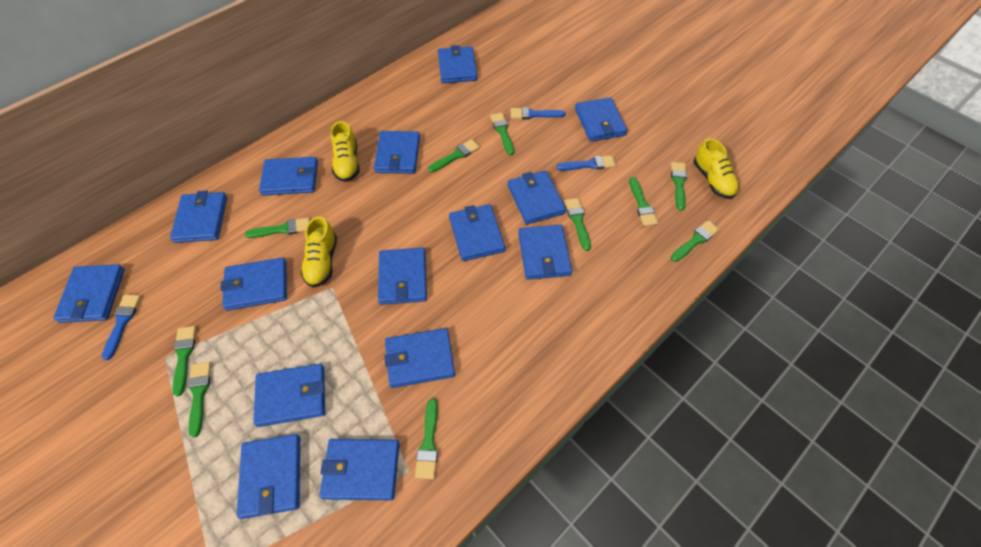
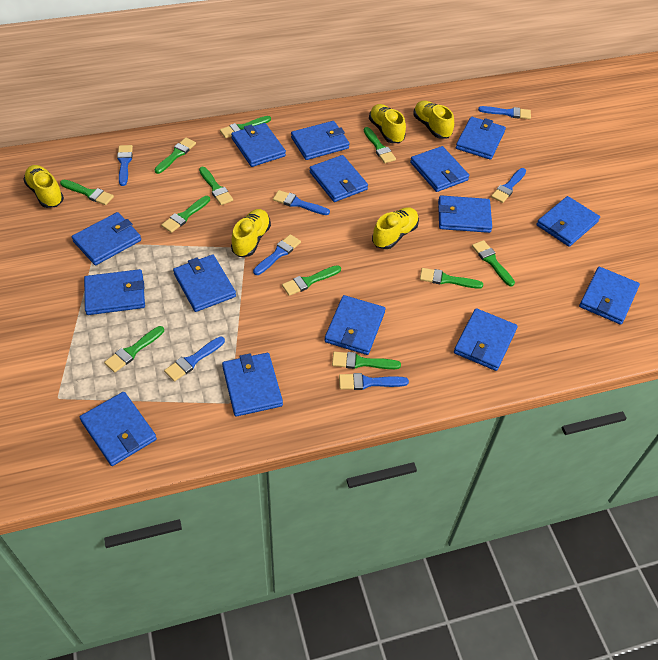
blue brush: [102,294,141,360] [511,107,566,119] [557,155,616,171] = 3 -> [117,145,133,186] [164,337,225,381] [253,234,301,275] [273,190,330,215] [339,373,409,390] [478,106,531,119] [491,168,526,203] = 7
green brush: [172,326,196,396] [188,362,211,437] [245,218,310,238] [415,398,438,479] [428,139,480,172] [490,113,514,155] [564,198,591,251] [629,177,658,227] [671,162,687,211] [671,220,720,262] = 10 -> [60,180,114,205] [104,326,164,373] [154,138,196,174] [161,196,210,233] [199,167,233,205] [220,116,271,138] [282,265,341,296] [332,352,401,369] [364,127,396,163] [420,268,483,289] [472,240,515,287] = 11
yellow shoe: [301,216,337,288] [331,121,360,182] [693,138,739,199] = 3 -> [23,165,64,208] [231,209,271,257] [369,104,406,143] [372,207,419,249] [413,100,454,139] = 5

